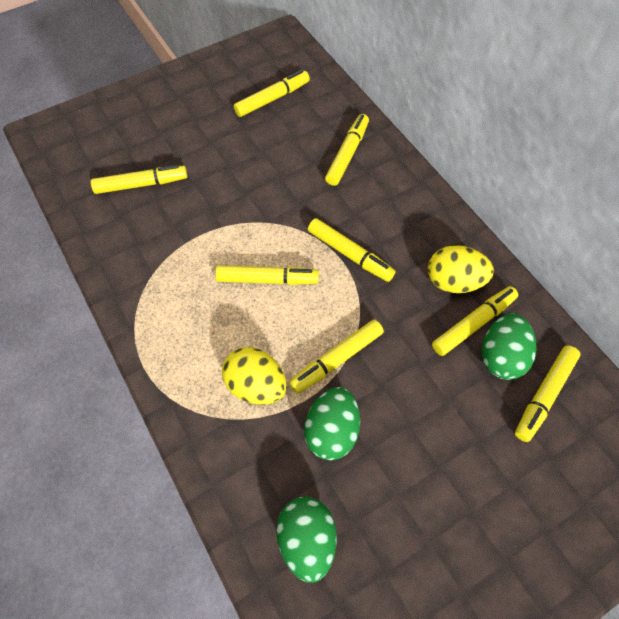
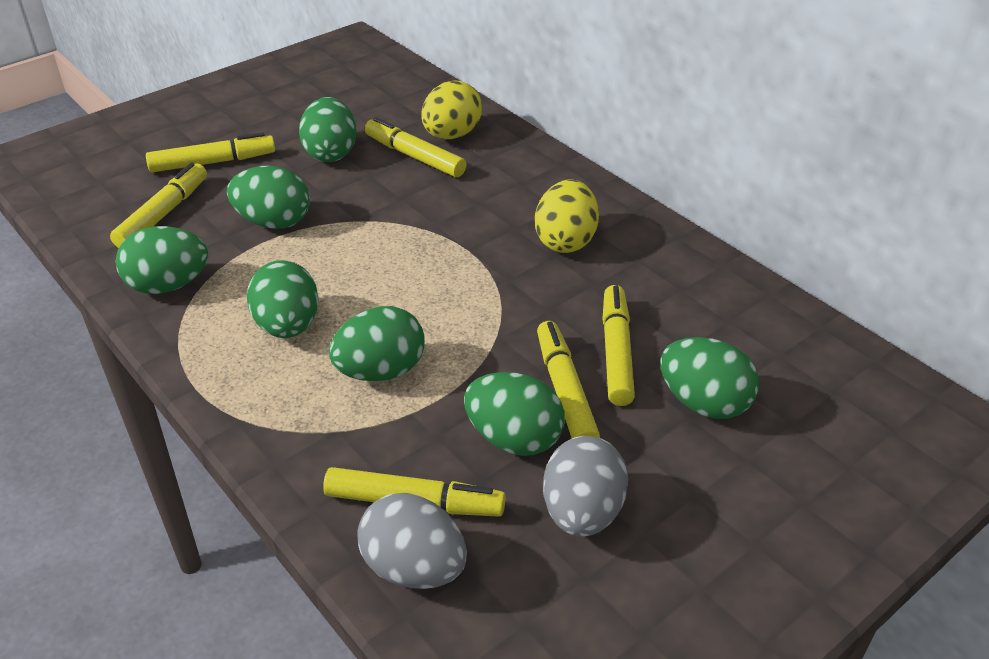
green egg: [276,497,337,583] [304,387,360,460] [482,313,537,380] = 3 -> [116,226,208,294] [227,166,310,229] [247,260,318,338] [299,97,356,162] [329,306,425,381] [464,372,565,456] [660,337,759,419] = 7
grey egg: none = 0 -> [357,493,467,589] [543,436,628,537] = 2
yellow marker: [91,165,187,194] [215,265,319,285] [234,70,310,117] [289,320,384,394] [308,218,396,282] [325,114,369,186] [432,286,518,356] [515,345,581,442] = 8 -> [110,162,207,248] [146,132,275,172] [323,467,506,517] [365,117,466,177] [537,321,600,438] [602,285,635,406] = 6

